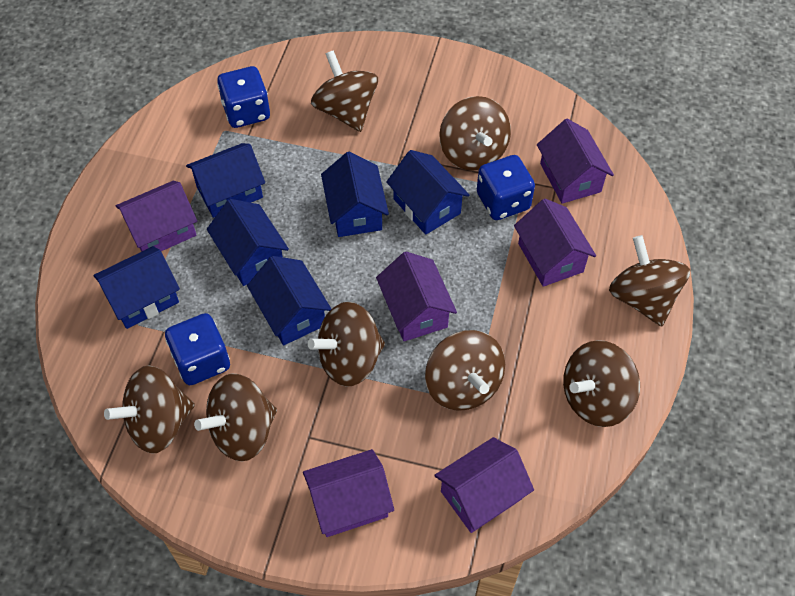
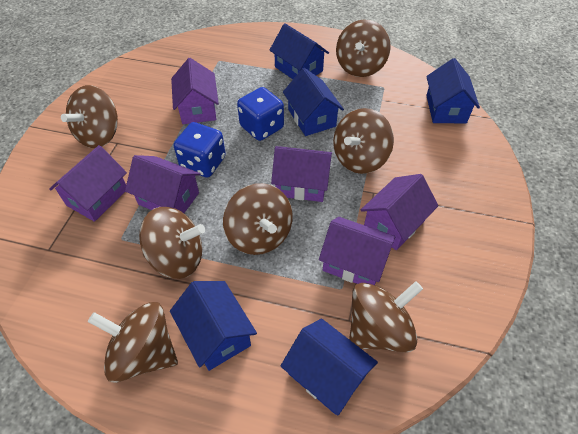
blue dice: [165,313,230,385] [217,66,270,128] [477,155,535,220] = 3 -> [174,122,226,178] [237,87,284,141] = 2
blue house: [94,246,180,329] [186,143,265,218] [207,199,289,286] [247,256,331,345] [321,152,389,237] [386,150,470,235] = 6 -> [170,281,257,371] [270,23,329,79] [281,319,378,415] [283,68,344,136] [426,58,480,123] = 5
brown spinning top: [104,365,195,454] [194,373,277,461] [308,302,385,387] [311,50,378,132] [425,330,505,411] [439,96,511,171] [563,340,640,427] [609,235,690,327] = 8 -> [61,85,118,148] [88,302,178,383] [139,207,205,279] [223,183,293,255] [333,108,394,174] [336,20,391,77] [349,281,423,353] = 7

